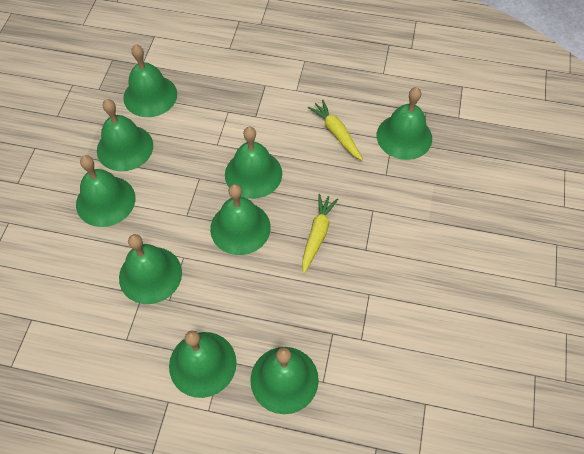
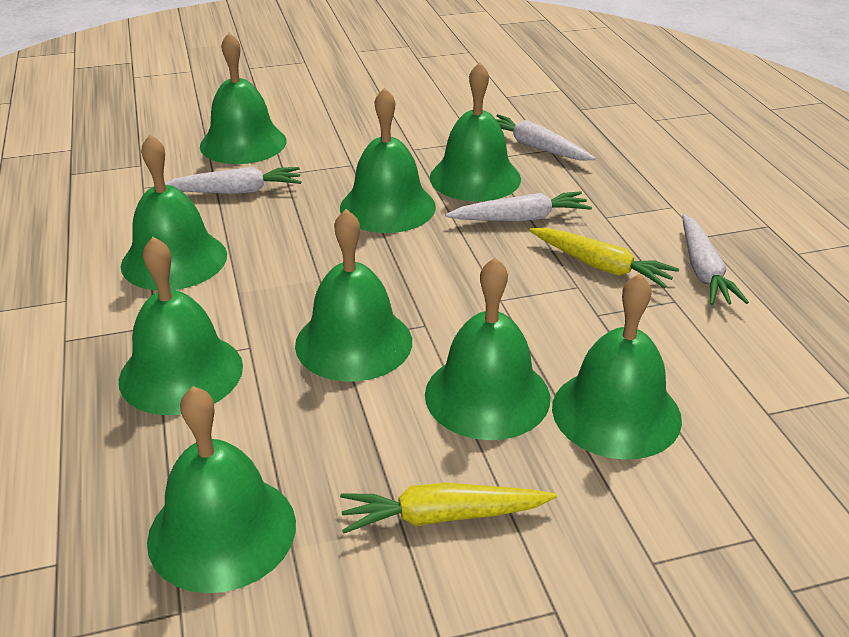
white carrot: none = 0 -> [165,167,301,194] [446,191,592,222] [496,114,596,160] [682,214,749,305] = 4

